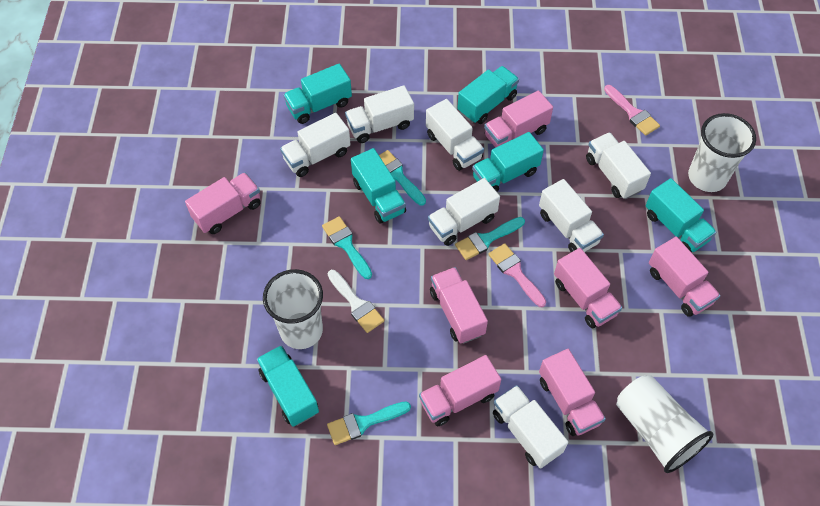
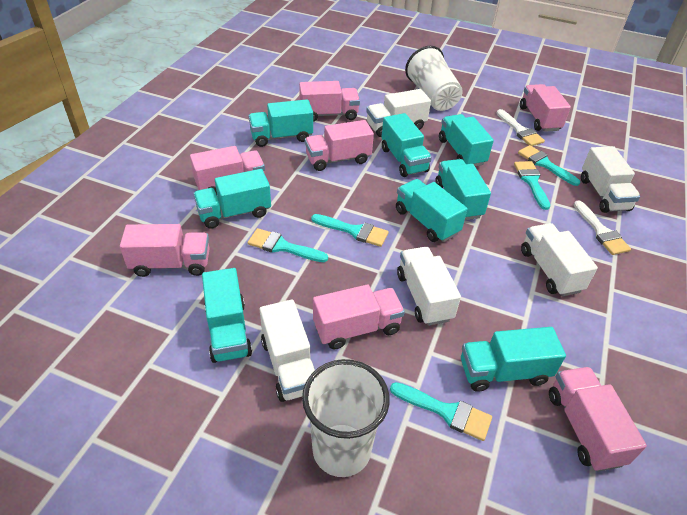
pink brush: [488,243,546,307] [604,85,660,136] = 2 -> none = 0
turquoise brush: [322,216,372,279] [327,401,411,445] [379,150,426,205] [455,217,525,260] = 4 -> [247,228,328,262] [311,214,389,247] [390,382,492,441] [514,161,550,210] [518,145,580,186] = 5
turquoise truck: [256,345,319,427] [283,64,352,124] [351,148,406,224] [457,66,519,124] [472,132,544,192] [646,178,716,252] = 6 -> [193,169,271,229] [202,268,252,363] [248,99,313,147] [381,113,432,177] [396,179,467,242] [435,159,491,220] [439,114,494,166] [461,327,566,392] = 8
white brush: [328,270,384,333] = 1 -> [496,109,545,146] [574,200,631,255] = 2
white cup: [263,269,323,349] [616,375,713,473] [688,113,756,192] = 3 -> [302,359,390,477] [405,46,463,111] = 2
white truck: [280,113,351,177] [345,85,414,143] [426,99,484,171] [428,178,500,246] [493,385,568,469] [539,179,604,252] [586,132,651,199] = 7 -> [260,299,315,402] [366,89,431,137] [397,247,461,326] [521,223,598,297] [581,146,640,213] = 5

